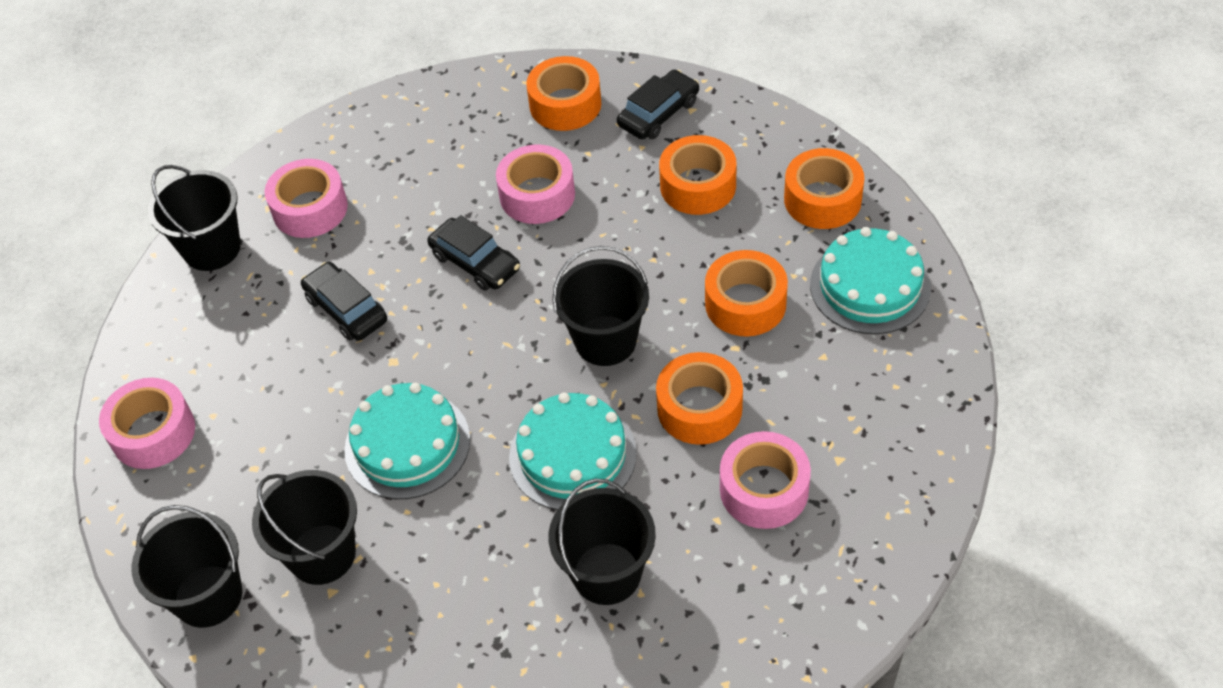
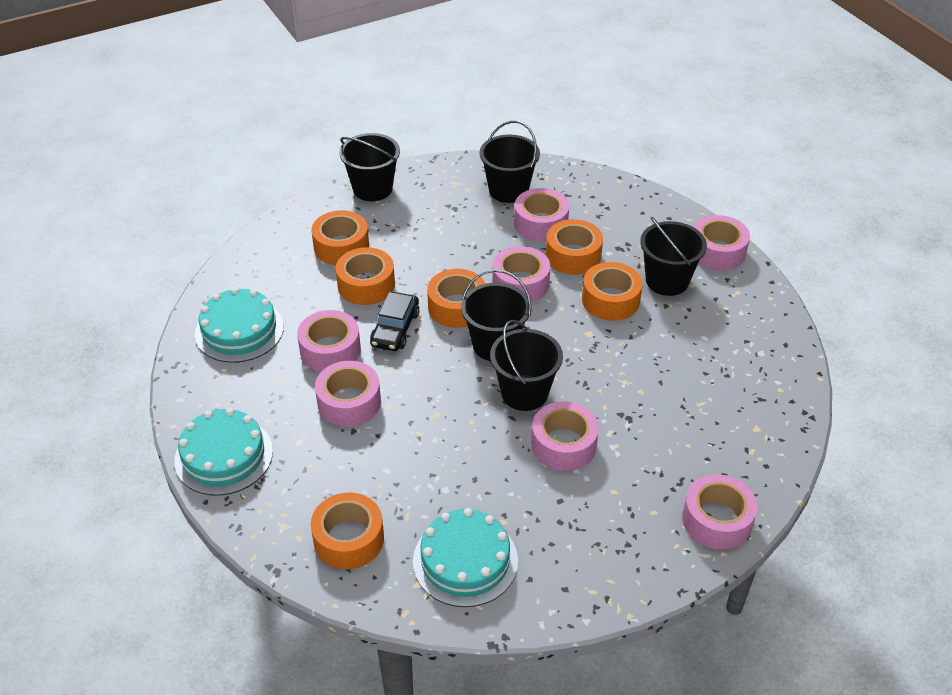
black car: [301,262,387,341] [427,215,520,291] [617,70,699,139] = 3 -> [370,292,419,351] = 1
orange tape: [526,56,601,131] [656,352,743,445] [659,135,736,215] [705,250,788,337] [784,148,864,229] = 5 -> [311,210,369,265] [311,493,384,569] [336,247,395,305] [427,269,486,328] [546,219,603,275] [582,262,643,321] = 6
pink tape: [99,378,195,469] [265,159,348,238] [496,145,575,224] [720,431,811,529] = 4 -> [297,310,361,372] [315,361,381,427] [492,246,550,302] [514,188,569,241] [531,402,599,471] [682,474,757,550] [694,215,750,270] = 7

